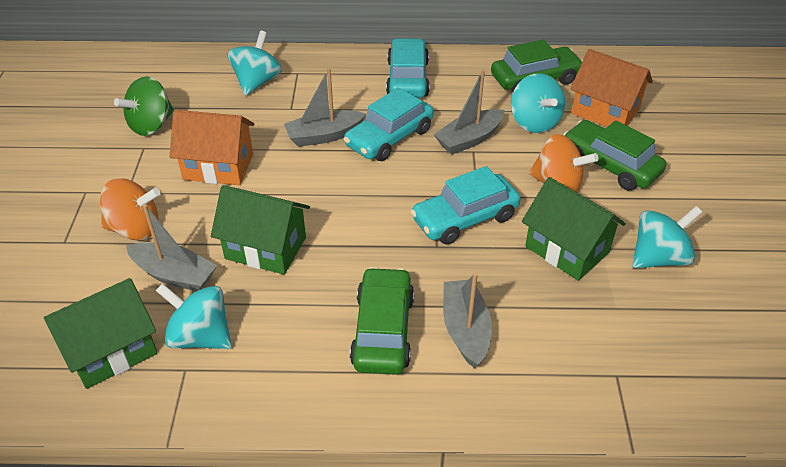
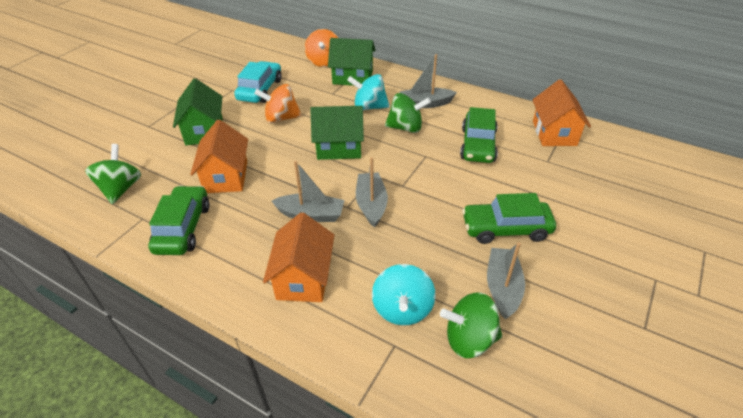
green spinning top: [114,76,174,136] = 1 -> [85,144,141,204] [385,93,431,133] [440,292,502,358] = 3
orange house: [170,110,254,185] [570,49,653,127] = 2 -> [190,120,248,193] [263,212,334,302] [532,79,591,146] = 3
turquoise car: [344,88,434,161] [386,38,430,98] [411,166,521,244] = 3 -> [234,61,282,103] = 1
turquoise spinning top: [156,283,232,349] [227,31,282,96] [511,73,565,133] [632,206,702,268] = 4 -> [347,74,390,110] [372,264,436,326] = 2

